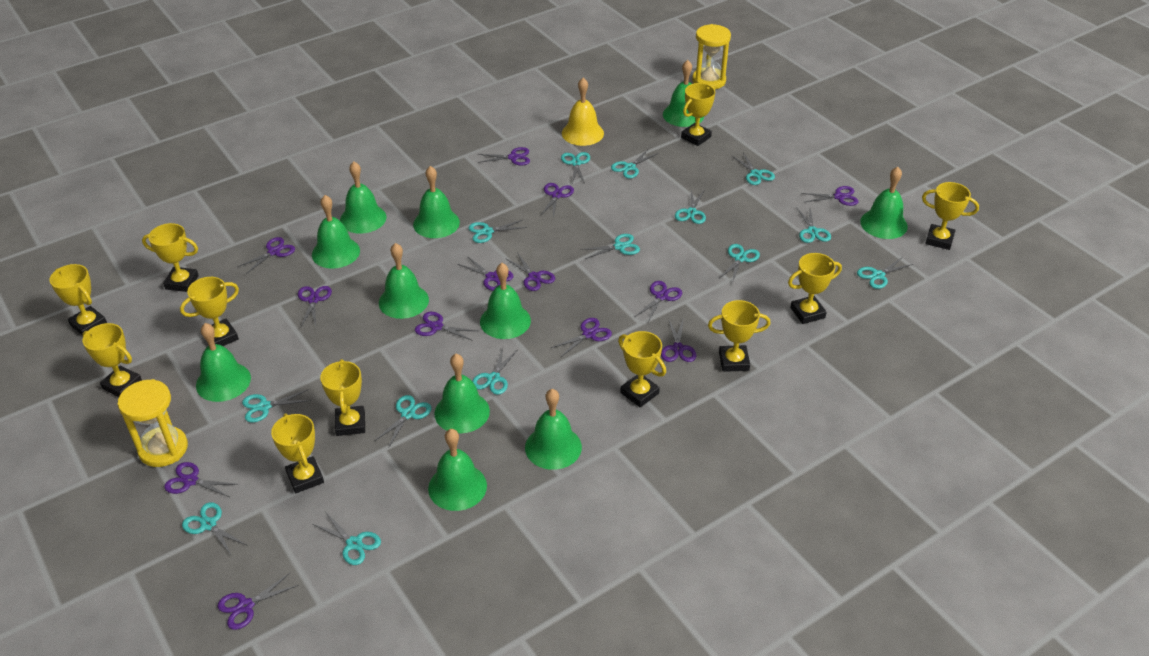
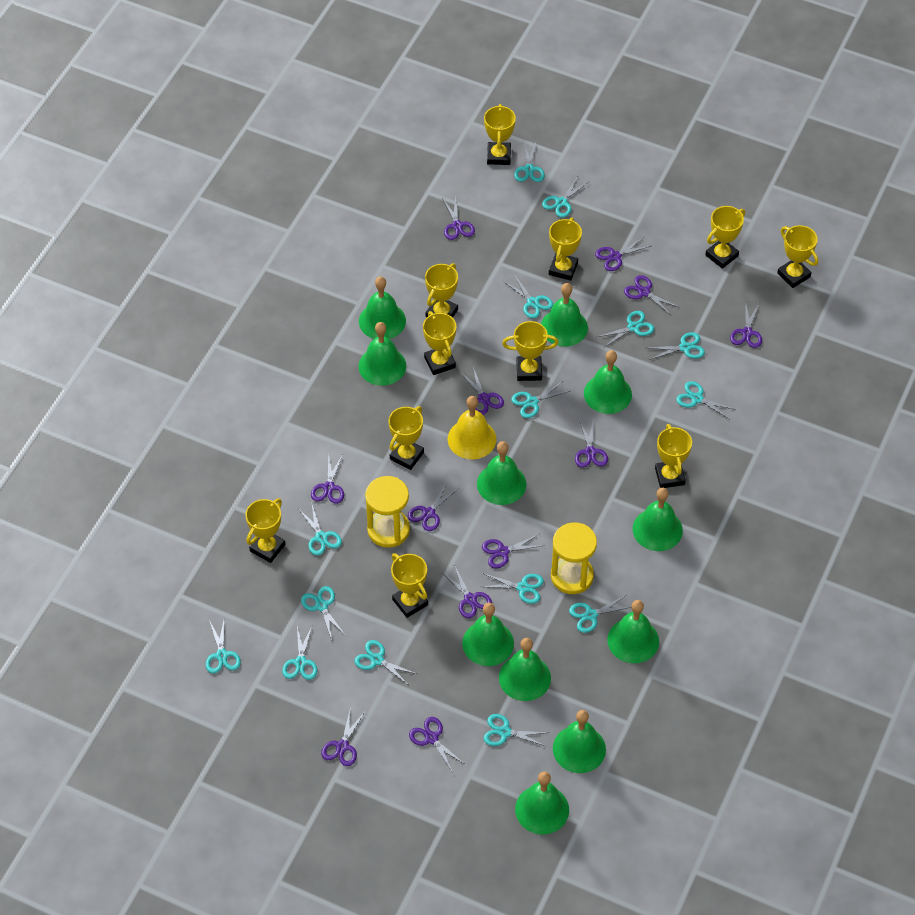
purple scissors: [164,462,239,497] [218,573,299,630] [237,237,295,274] [298,286,332,328] [415,312,477,341] [457,256,514,291] [478,147,530,165] [505,253,555,291] [540,183,574,219] [551,318,612,358] [635,281,682,322] [661,318,696,362] [801,186,858,206] = 13 -> [311,452,344,504] [321,707,365,766] [408,482,459,531] [409,717,466,773] [442,195,475,240] [442,565,492,618] [461,367,504,415] [482,534,545,568] [575,419,608,468] [595,237,651,271] [624,275,680,315] [730,301,762,348] = 12
turquoise scissors: [182,502,248,556] [242,389,311,422] [312,513,381,565] [375,395,432,447] [468,220,527,243] [472,348,517,395] [561,152,590,184] [580,234,640,259] [611,148,658,179] [675,190,706,224] [720,244,760,284] [732,152,775,185] [797,208,831,243] [857,257,913,289] = 14 -> [205,620,241,673] [282,626,317,680] [299,505,342,555] [301,586,346,641] [354,640,417,684] [482,573,544,604] [483,714,550,746] [503,274,553,319] [511,381,570,418] [514,140,545,182] [542,176,588,218] [569,595,631,633] [597,311,654,347] [648,332,705,360] [676,381,736,419] = 15

